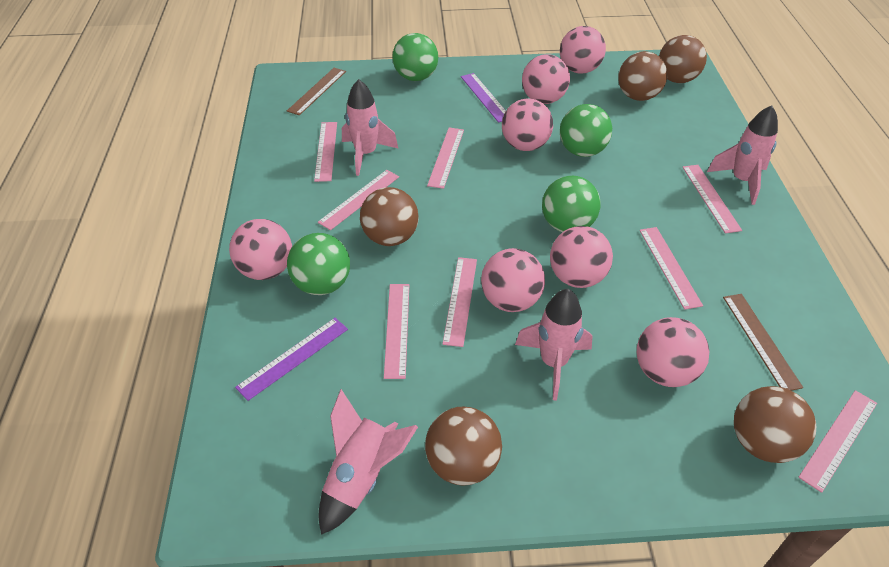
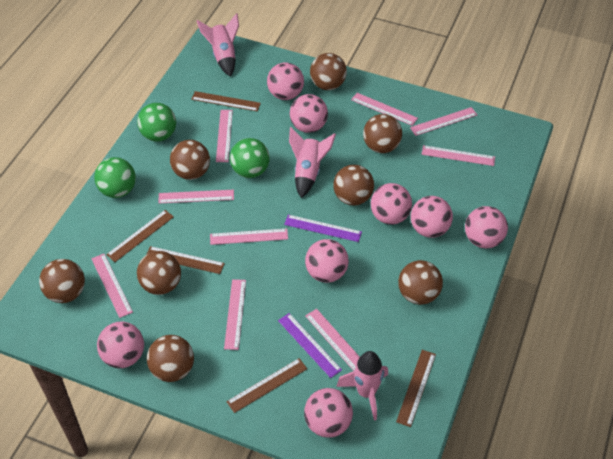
brown ball: [360,187,419,246] [425,406,502,486] [618,51,668,101] [659,35,707,83] [734,386,816,463] = 5 -> [39,259,85,303] [137,251,181,295] [147,335,194,382] [170,140,210,180] [310,53,347,90] [333,165,374,205] [363,114,402,153] [398,260,443,305] = 8
brown ruler: [287,68,346,115] [723,294,803,391] = 2 -> [106,210,174,262] [146,246,225,274] [191,91,261,111] [226,358,307,413] [396,350,436,427] = 5
green ball: [287,233,350,295] [392,33,438,81] [542,176,601,232] [560,104,612,157] = 4 -> [94,157,136,198] [137,103,176,142] [230,138,270,178] = 3
pink ball: [229,219,292,280] [481,248,545,312] [502,99,553,151] [522,54,570,104] [550,226,613,288] [560,26,606,74] [637,317,709,387] = 7 -> [97,322,144,368] [267,62,304,100] [290,94,328,133] [304,388,353,438] [305,239,349,283] [371,183,412,225] [411,196,453,238] [465,206,508,249] = 8
pink rocket: [319,389,418,535] [342,79,399,176] [515,289,593,401] [707,105,778,205] = 4 -> [197,13,239,77] [289,127,336,198] [336,351,388,421] = 3
pink ruler: [314,122,337,182] [318,170,399,230] [384,284,409,379] [427,128,464,189] [442,257,477,347] [640,227,703,310] [682,165,742,233] [798,390,877,493] = 8 -> [91,254,133,318] [158,190,234,204] [210,228,288,245] [216,110,233,162] [224,279,246,350] [305,309,360,371] [351,93,418,126] [410,107,477,136] [421,145,495,166] = 9

